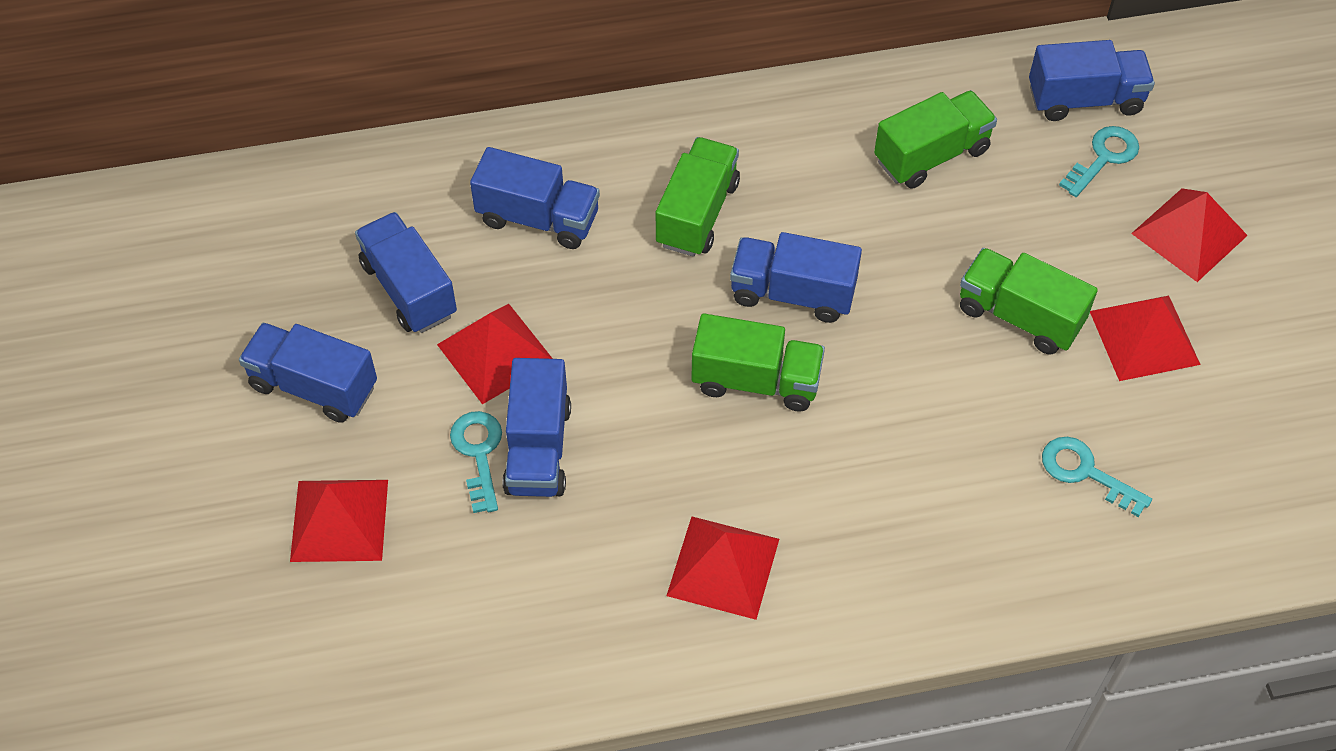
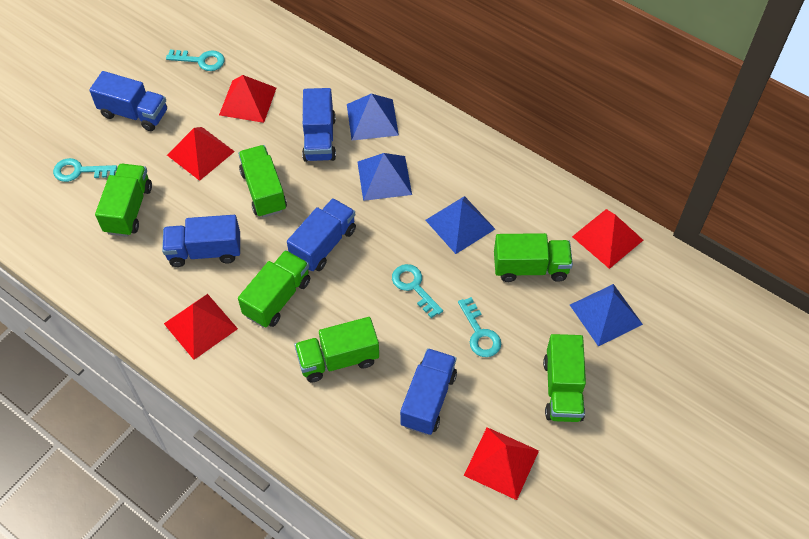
blue pyramid: none = 0 -> [347,94,399,141] [357,153,412,201] [425,196,495,254] [570,284,643,346] = 4
blue truck: [239,323,377,423] [355,212,457,333] [470,147,600,249] [503,358,571,497] [730,232,862,323] [1029,40,1155,121] = 6 -> [89,71,167,131] [162,215,240,267] [287,198,356,272] [302,88,336,162] [400,348,457,435] = 5
green truck: [656,137,740,257] [691,314,825,411] [874,90,997,189] [960,248,1098,355] = 4 -> [95,164,152,237] [238,145,287,218] [238,250,310,328] [294,317,379,382] [494,233,573,282] [543,334,586,422] = 6
turquoise key: [450,411,502,513] [1042,437,1152,517] [1059,126,1139,197] = 3 -> [53,158,117,182] [166,50,225,71] [392,264,443,318] [458,297,501,357] = 4

